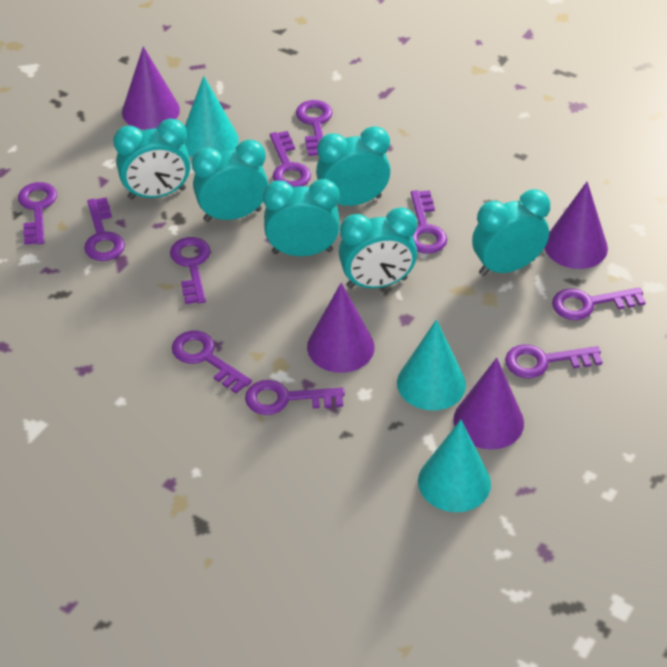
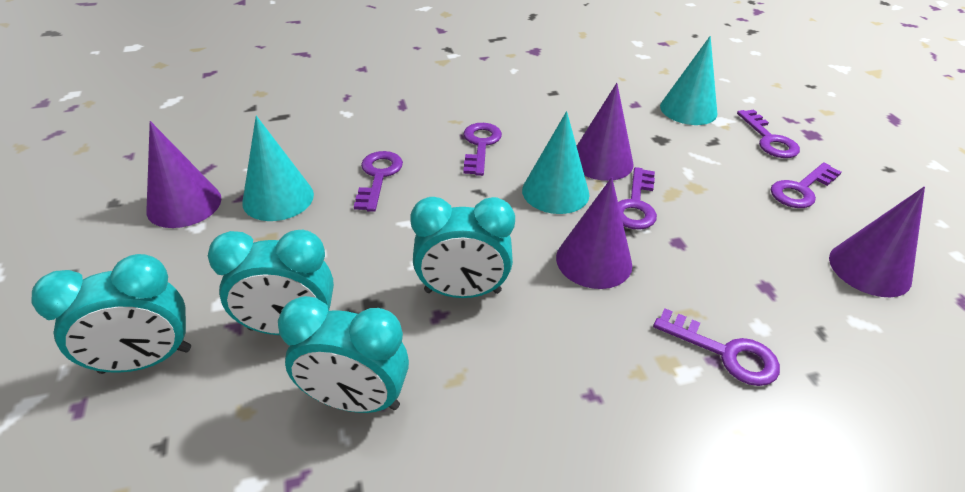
purple key: [18,182,57,245] [84,197,125,261] [170,237,210,304] [172,331,252,394] [245,380,345,415] [270,131,311,187] [296,100,333,156] [411,190,447,254] [505,344,603,378] [552,288,646,320] = 10 -> [354,151,403,212] [463,123,502,176] [618,167,657,230] [653,309,780,386] [737,109,800,158] [771,162,841,208] = 6
turquoise clock: [113,118,191,199] [192,139,268,222] [263,179,340,256] [316,126,391,206] [339,207,417,289] [472,189,550,276] = 6 -> [31,254,191,374] [208,230,334,335] [278,296,409,413] [410,197,515,298] = 4

